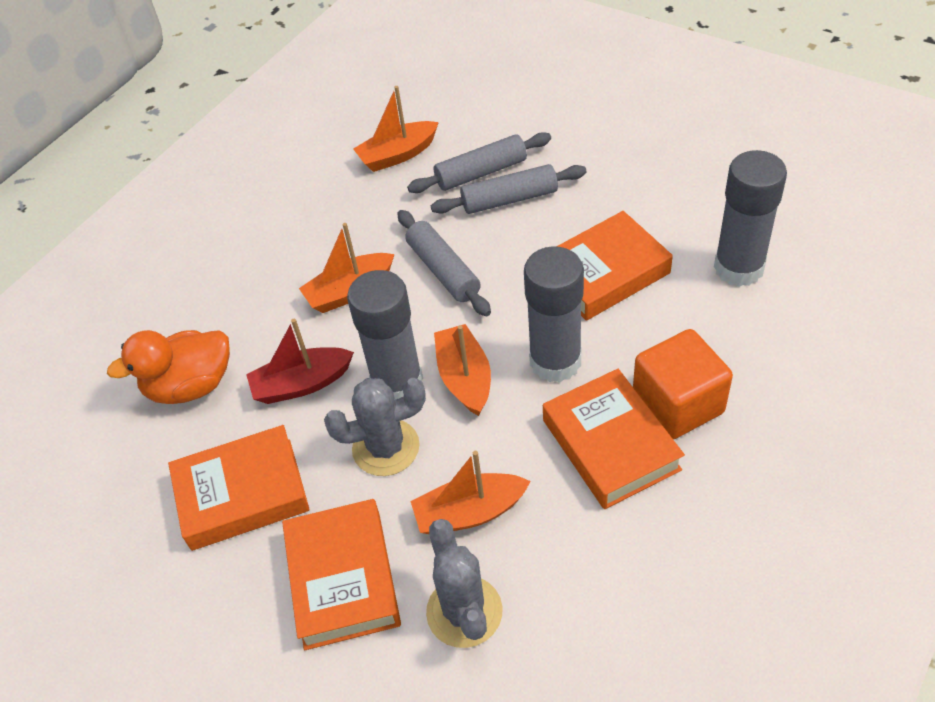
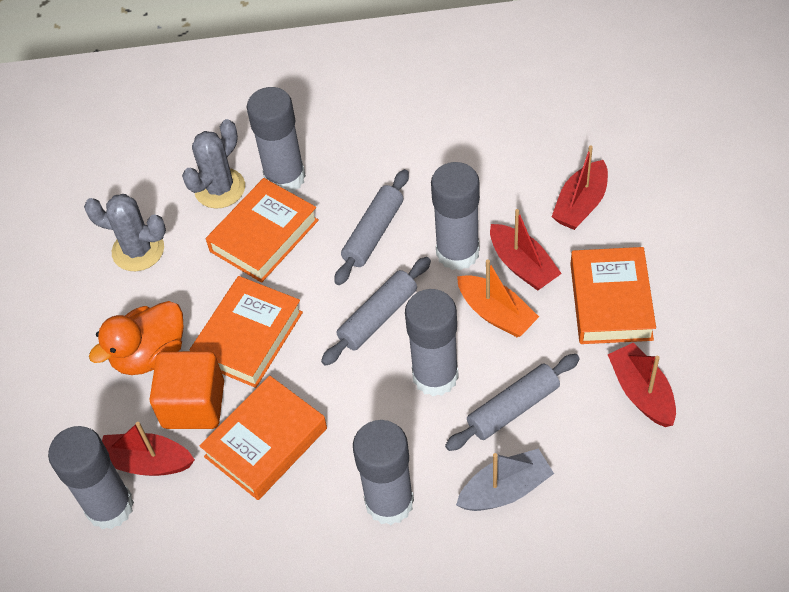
grey boat: none = 0 -> [456,448,554,511] = 1
grey glue stick: [347,270,423,399] [524,246,584,382] [714,150,787,287] = 3 -> [48,426,134,529] [247,87,306,192] [353,420,414,525] [405,289,459,397] [431,162,480,271] = 5
orange boat: [299,223,395,313] [353,86,439,172] [410,451,531,534] [434,324,491,416] = 4 -> [457,259,539,337] = 1
red boat: [246,319,354,404] = 1 -> [102,422,195,476] [490,209,562,291] [552,146,608,230] [607,343,676,427] = 4

